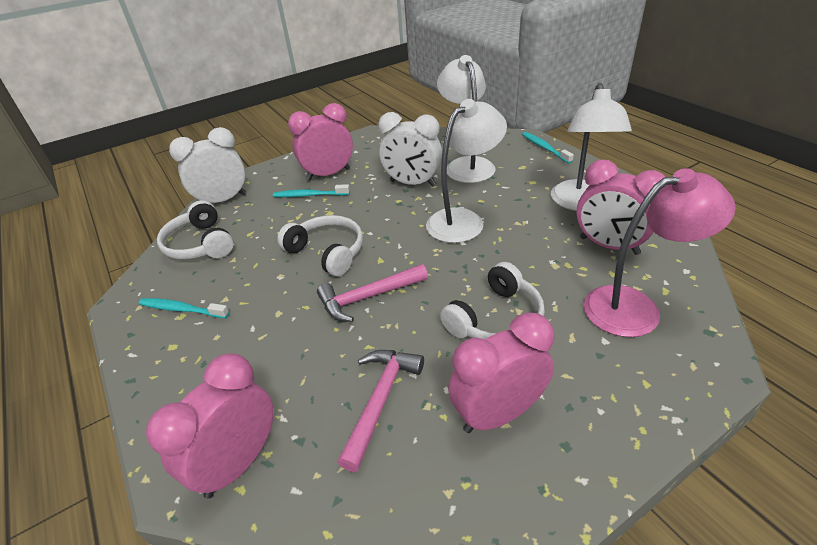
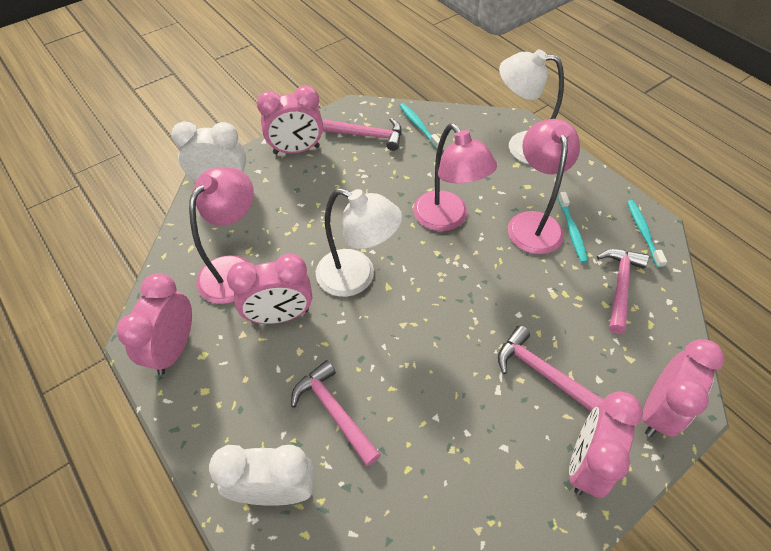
pink clock: [146,353,274,499] [288,103,353,181] [448,312,555,433] [577,160,665,255] = 4 -> [117,273,192,375] [227,254,312,324] [257,85,323,154] [569,392,643,498] [642,339,724,437] = 5
pink hammer: [317,264,428,322] [338,350,424,472] = 2 -> [291,360,381,466] [323,118,402,151] [498,325,604,411] [597,249,649,334] = 4
pink lamp: [583,168,736,337] = 1 -> [189,167,254,304] [413,123,497,231] [508,119,580,255] = 3
white headphones: [157,200,234,260] [277,215,363,276] [440,262,545,339] = 3 -> none = 0
white lamp: [426,99,507,243] [437,55,495,183] [551,83,632,211] = 3 -> [316,188,402,297] [499,49,564,165] = 2

